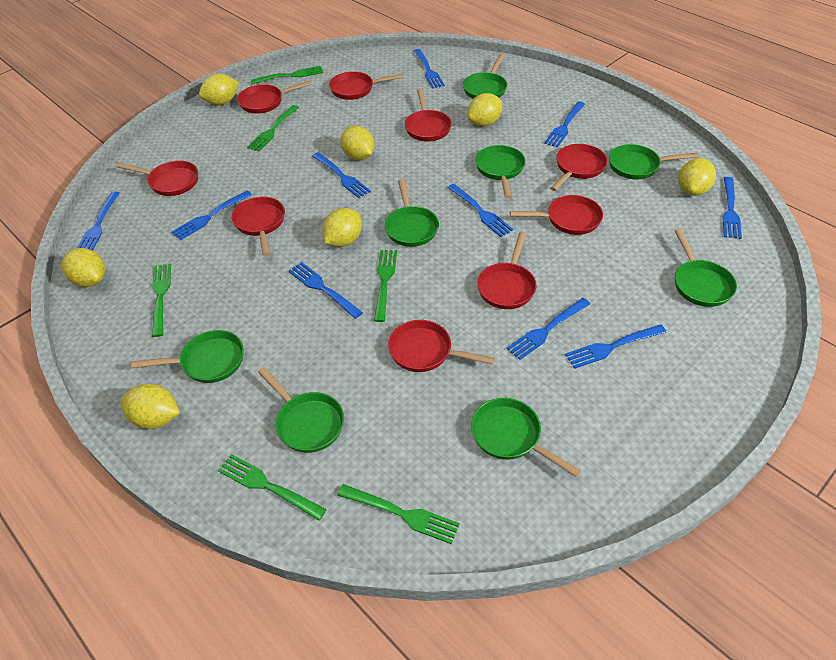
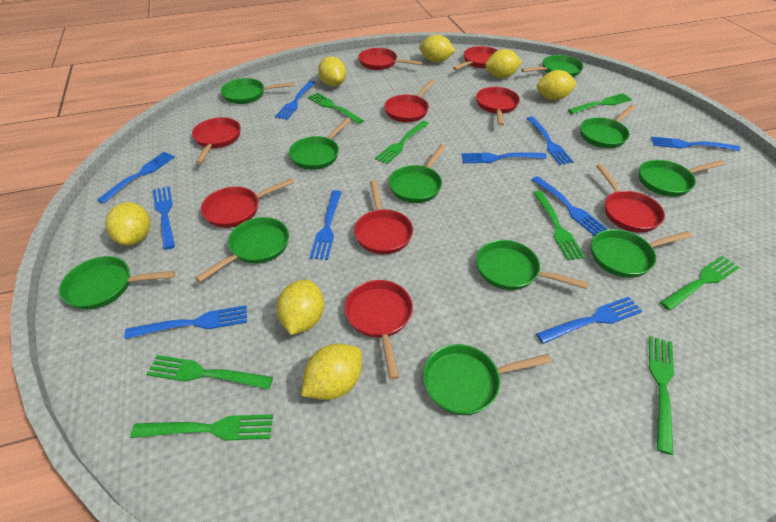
green fork: [152,263,171,337] [218,454,327,521] [247,105,299,151] [251,66,323,84] [337,484,460,544] [374,250,397,322] = 6 -> [130,414,273,441] [146,355,273,390] [308,92,364,124] [375,121,429,164] [533,191,585,261] [568,93,632,114] [649,336,674,455] [660,256,739,311] = 8
green pan: [131,330,244,383] [258,367,344,453] [385,179,439,247] [463,54,507,99] [471,398,581,477] [475,145,526,198] [609,144,698,179] [674,229,737,307] = 8 -> [59,256,175,310] [195,217,289,282] [221,78,294,104] [289,118,351,170] [389,144,446,203] [423,344,552,415] [476,240,589,290] [521,55,583,77] [580,105,636,148] [591,229,692,278] [639,160,725,197] = 11

